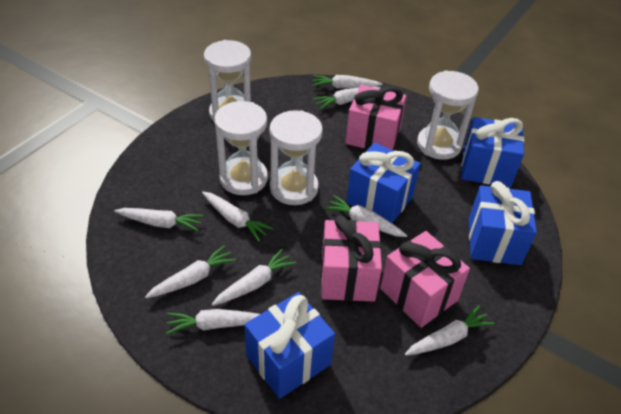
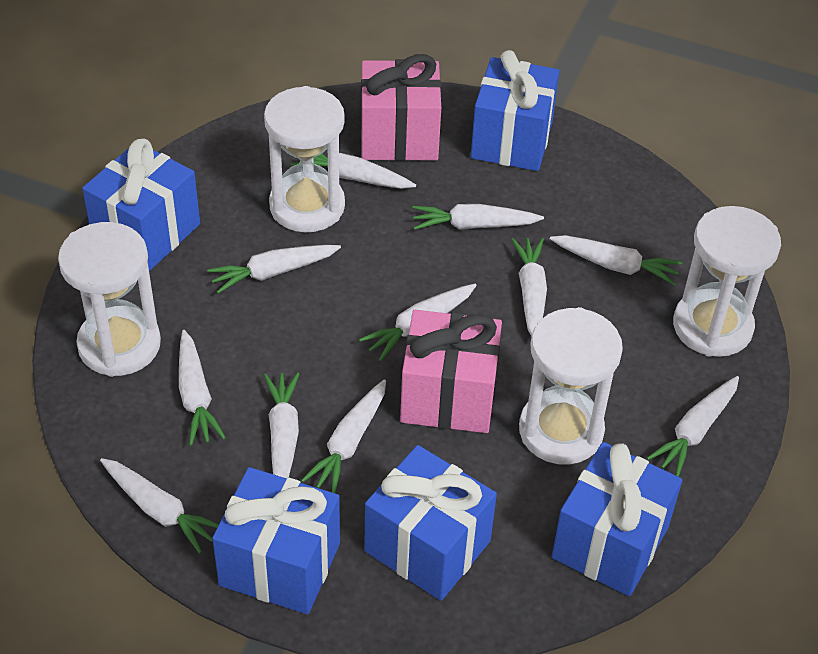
blue gift: [244,292,335,399] [346,142,421,223] [461,117,524,188] [469,181,537,265] = 4 -> [82,139,200,271] [212,467,340,614] [364,445,497,601] [471,50,559,171] [552,442,682,596] = 5
pink gift: [321,215,382,302] [345,85,406,150] [380,231,470,328] = 3 -> [361,54,441,161] [400,310,502,433] = 2
white carrot: [114,208,204,231] [145,246,236,298] [166,309,260,335] [202,192,273,242] [212,249,296,306] [312,75,383,88] [313,87,380,110] [324,195,407,237] [405,306,494,356] = 9 -> [100,458,219,554] [179,330,226,446] [207,245,341,294] [264,372,299,478] [291,153,416,189] [301,380,386,493] [359,284,477,361] [412,204,544,230] [511,238,547,336] [550,235,682,286] [647,376,739,477] = 11

